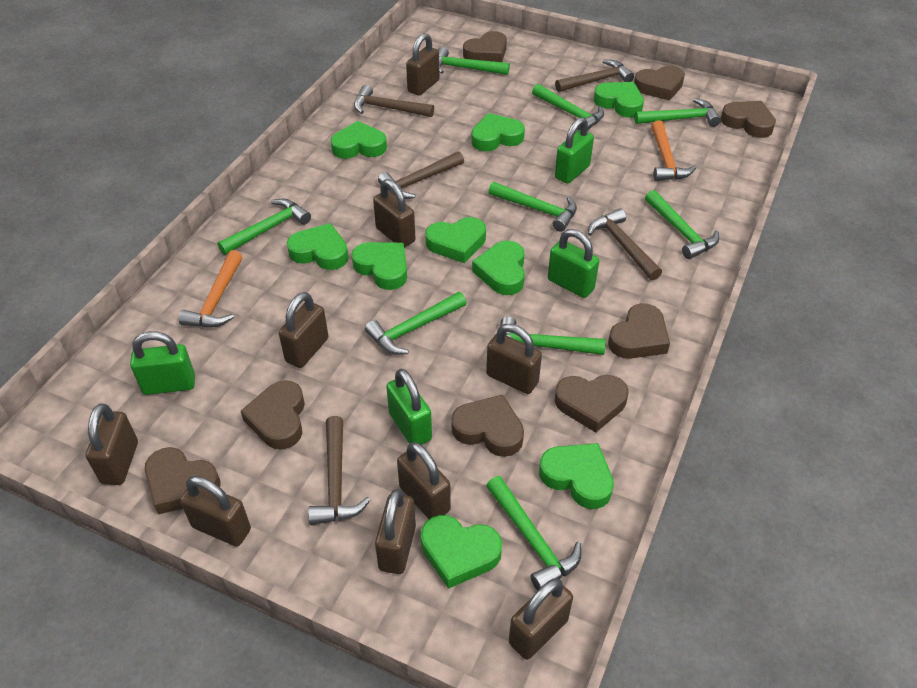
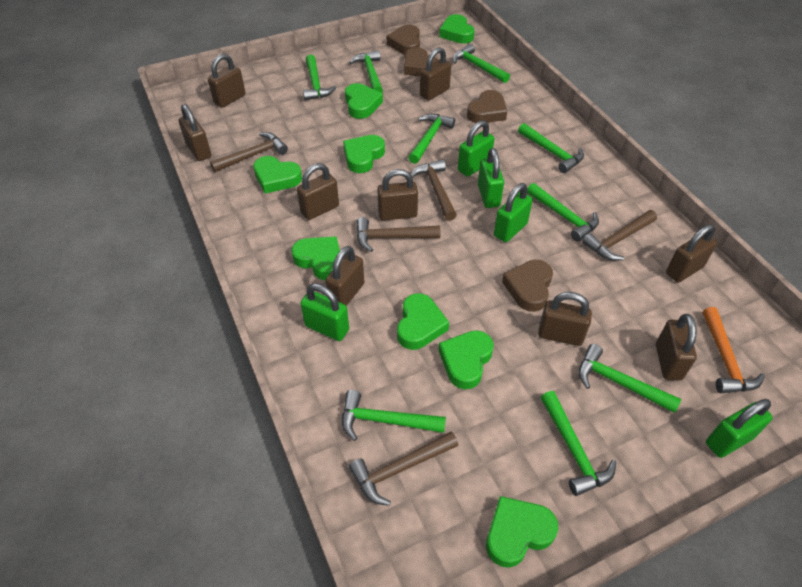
brown heart: [145,447,221,515] [241,380,305,449] [451,395,524,457] [463,31,507,62] [555,375,629,433] [608,303,670,359] [634,66,685,101] [721,101,776,138] = 8 -> [387,25,420,55] [404,47,438,77] [467,90,507,123] [502,260,553,312] = 4
green heart: [287,223,349,270] [331,121,387,159] [352,242,407,290] [421,515,502,589] [425,217,486,263] [471,113,525,151] [472,241,525,295] [539,443,614,509] [594,82,644,118] = 9 -> [253,156,302,194] [291,237,340,280] [343,135,385,173] [345,83,383,119] [397,293,449,350] [438,330,494,389] [439,14,475,44] [486,496,558,568] = 8
green padlock: [130,331,195,395] [386,369,432,445] [548,229,599,298] [555,117,594,184] = 4 -> [300,283,349,341] [458,120,494,177] [478,148,504,208] [494,183,533,242] [706,399,773,458] = 5
orange hammer: [179,250,243,328] [651,120,697,181] = 2 -> [703,307,765,393] = 1

